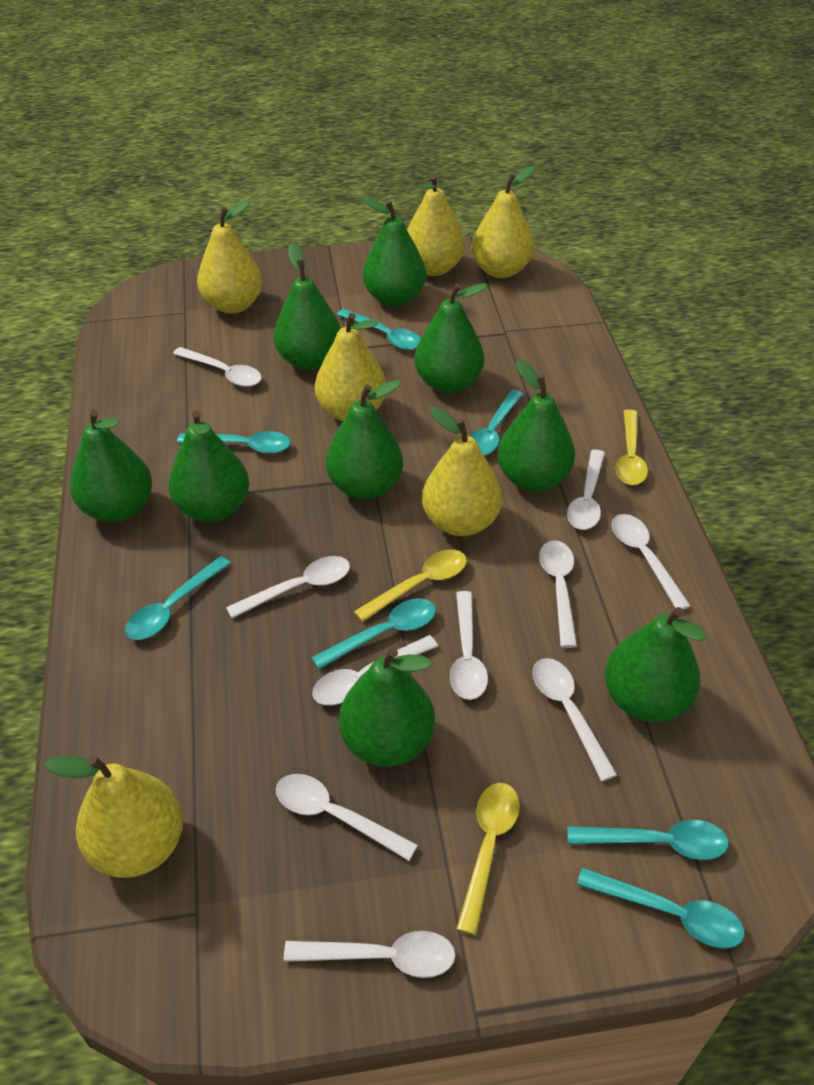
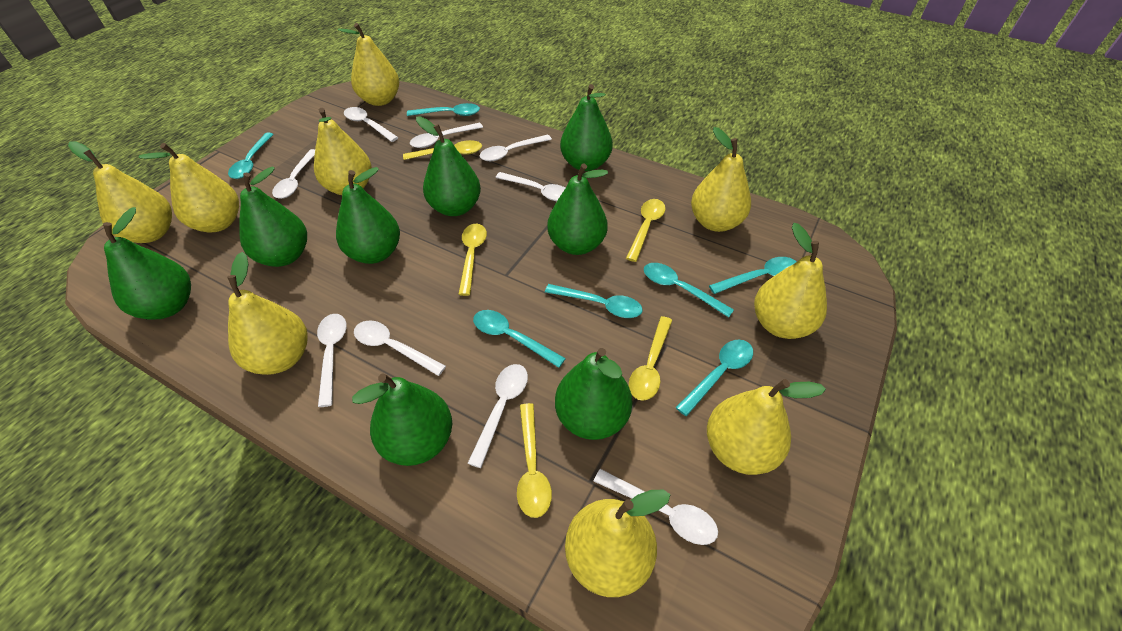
green pear: [70,410,152,522] [169,411,249,522] [274,243,341,370] [326,380,403,499] [339,648,435,766] [362,196,426,307] [414,283,488,393] [497,360,575,491] [605,607,706,722] = 9 -> [103,207,191,319] [239,167,307,267] [336,167,400,264] [352,373,452,466] [416,117,481,216] [547,163,608,255] [555,348,633,440] [560,84,613,171] = 8
white spoon: [173,347,262,387] [226,556,350,618] [276,774,418,861] [284,931,456,978] [312,635,438,705] [450,591,488,700] [532,658,617,781] [539,540,577,648] [567,449,605,530] [612,514,691,610] = 10 -> [272,149,315,199] [317,314,347,407] [344,107,398,142] [354,320,446,376] [410,122,483,148] [467,364,528,468] [480,134,552,161] [495,172,565,201] [594,469,718,545] = 9
yellow pear: [45,755,183,878] [197,200,263,314] [315,313,386,421] [407,174,465,276] [422,407,502,536] [472,166,535,278] = 6 -> [68,141,172,243] [139,143,239,232] [227,252,308,375] [314,108,372,195] [338,23,399,106] [565,490,670,597] [691,127,751,232] [707,379,826,475] [754,223,827,339] = 9
yellow spoon: [354,550,467,622] [456,783,520,935] [615,409,648,485] = 3 -> [403,140,482,160] [458,224,487,296] [517,403,552,518] [626,199,666,262] [629,316,673,401] = 5

